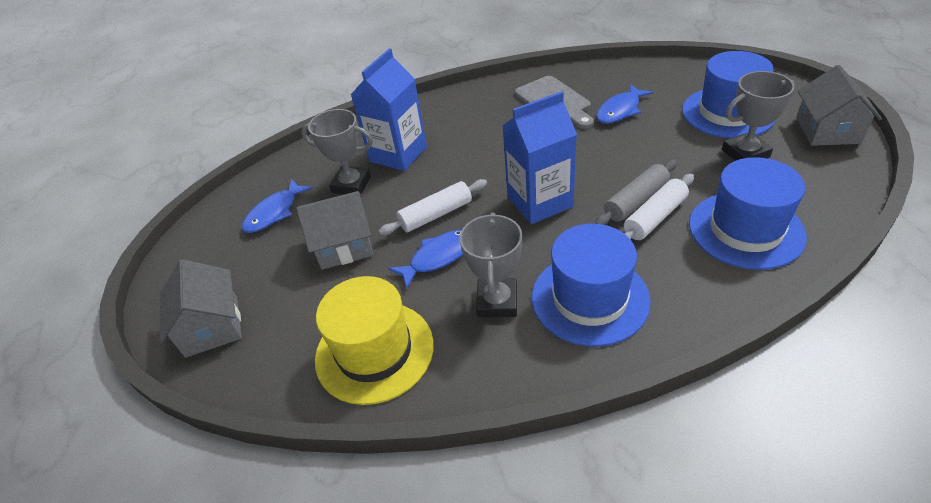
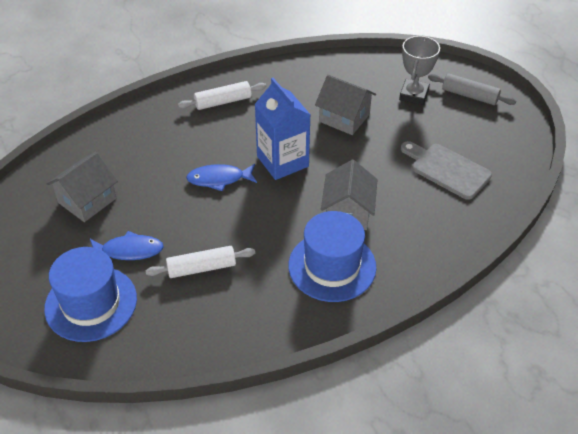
blue carton: [351,48,427,171] [503,91,577,224] = 2 -> [255,78,311,180] = 1
blue fish: [242,179,313,233] [388,230,463,289] [596,84,653,124] = 3 -> [90,231,164,260] [186,164,257,191] = 2
blue hat: [532,224,651,347] [682,51,776,138] [689,157,807,270] = 3 -> [44,247,137,342] [288,211,376,302] = 2
grey trophy: [301,109,373,195] [460,212,522,317] [722,71,796,161] = 3 -> [399,36,440,105] = 1
yellow hat: [315,276,434,405] = 1 -> none = 0

